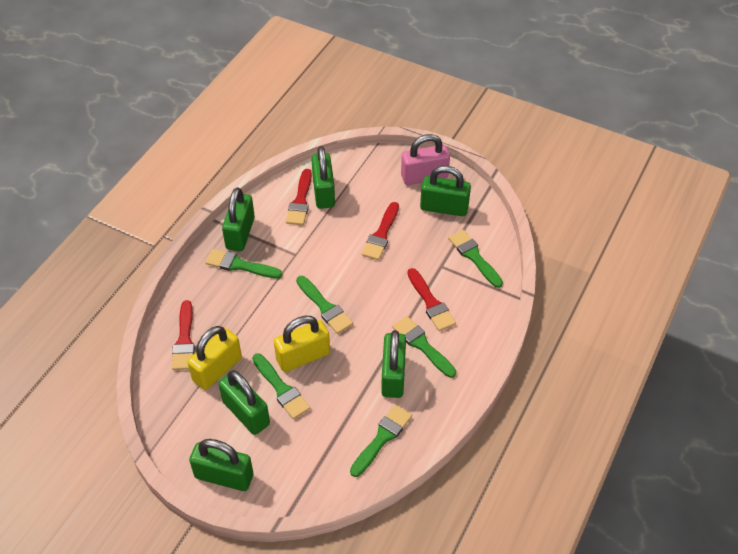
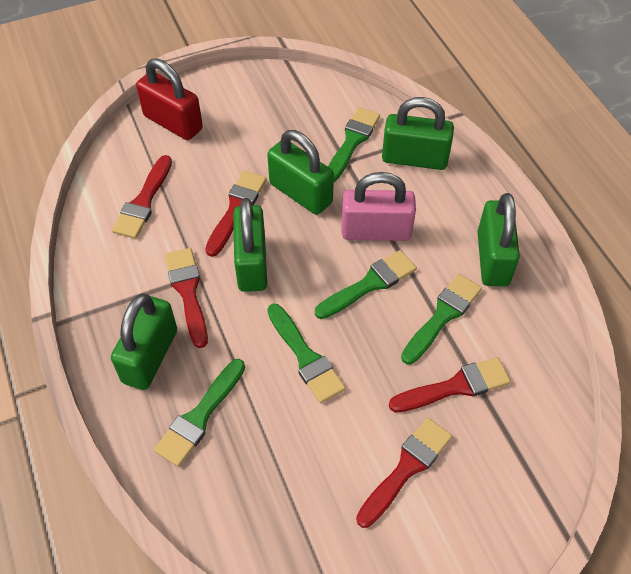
green brush: [205,249,283,279] [252,353,310,419] [296,276,353,334] [350,404,412,477] [392,316,456,378] [448,230,503,288] = 6 -> [154,359,245,467] [267,304,346,403] [315,250,417,319] [328,107,380,182] [401,274,482,364] = 5
green padlock: [189,439,254,491] [219,370,270,435] [222,188,255,251] [311,146,335,209] [381,330,406,398] [420,166,471,216] = 6 -> [111,294,177,390] [233,198,267,292] [267,130,334,215] [382,97,454,170] [477,193,520,287] = 5
red brush: [172,300,195,370] [286,169,312,225] [362,202,399,260] [407,268,456,331] = 4 -> [112,155,172,239] [165,248,208,348] [205,171,267,257] [356,418,452,528] [389,357,511,413] = 5
red padlock: none = 0 -> [136,58,203,140] = 1
yellow padlock: [187,326,242,390] [274,316,330,372] = 2 -> none = 0

